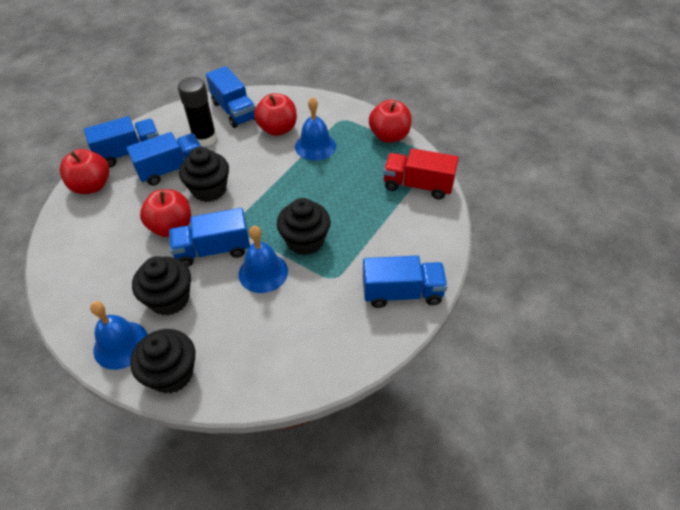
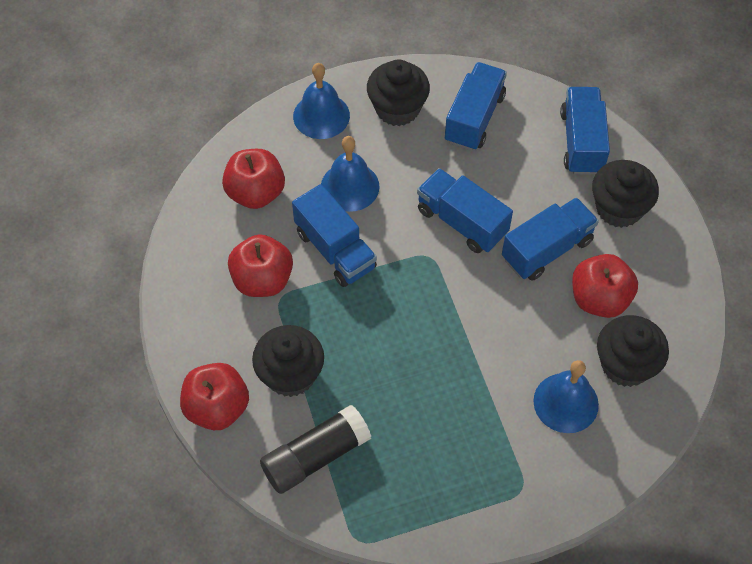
red truck: [383,148,459,200] = 1 -> none = 0

